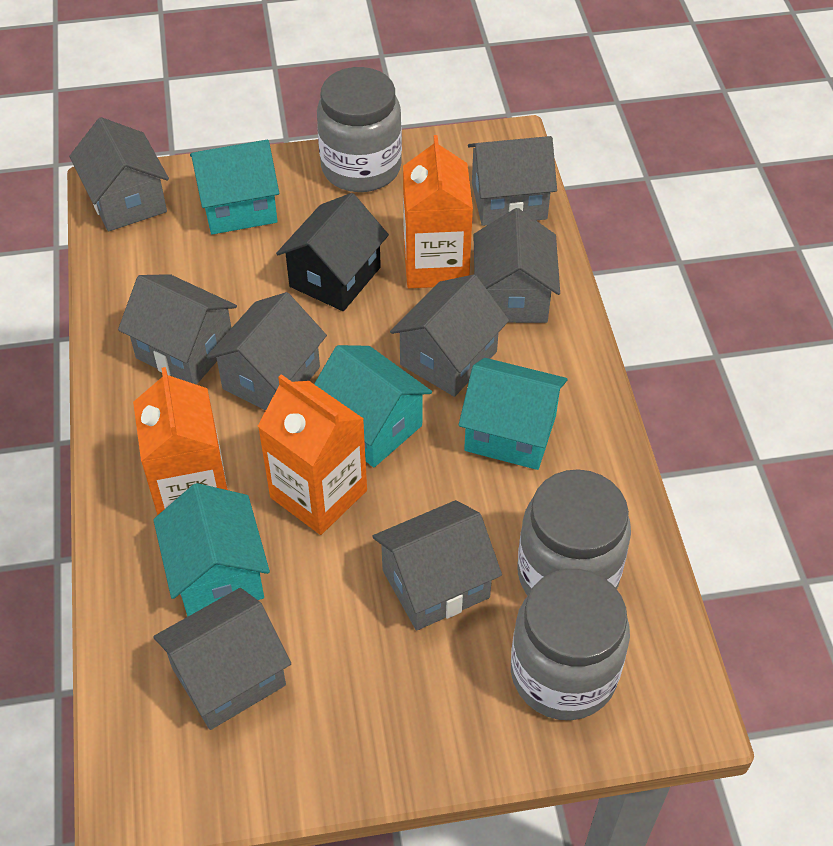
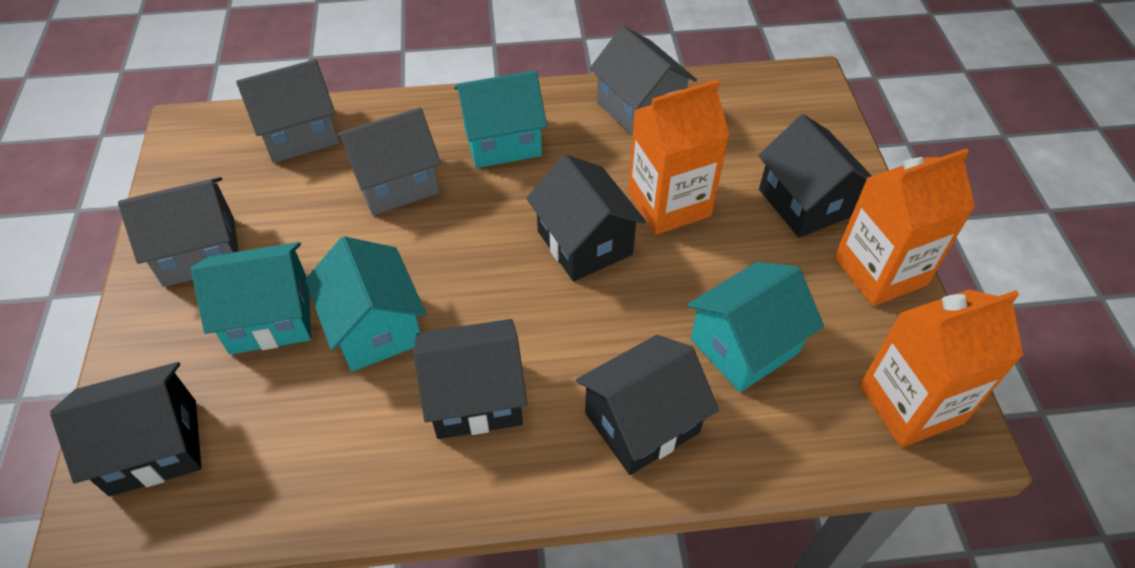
black house: [276,193,389,311] = 1 -> [50,362,201,496] [413,319,527,439] [526,154,646,281] [576,335,719,475] [758,114,872,238] = 5
grey house: [69,117,169,231] [118,274,237,385] [153,588,291,730] [206,292,327,410] [372,500,502,631] [390,274,509,397] [468,136,557,226] [473,208,560,323] = 8 -> [118,177,239,287] [236,59,339,163] [337,108,441,215] [590,26,697,136] = 4
grey jar: [317,67,402,192] [511,569,630,720] [518,469,631,596] = 3 -> none = 0

